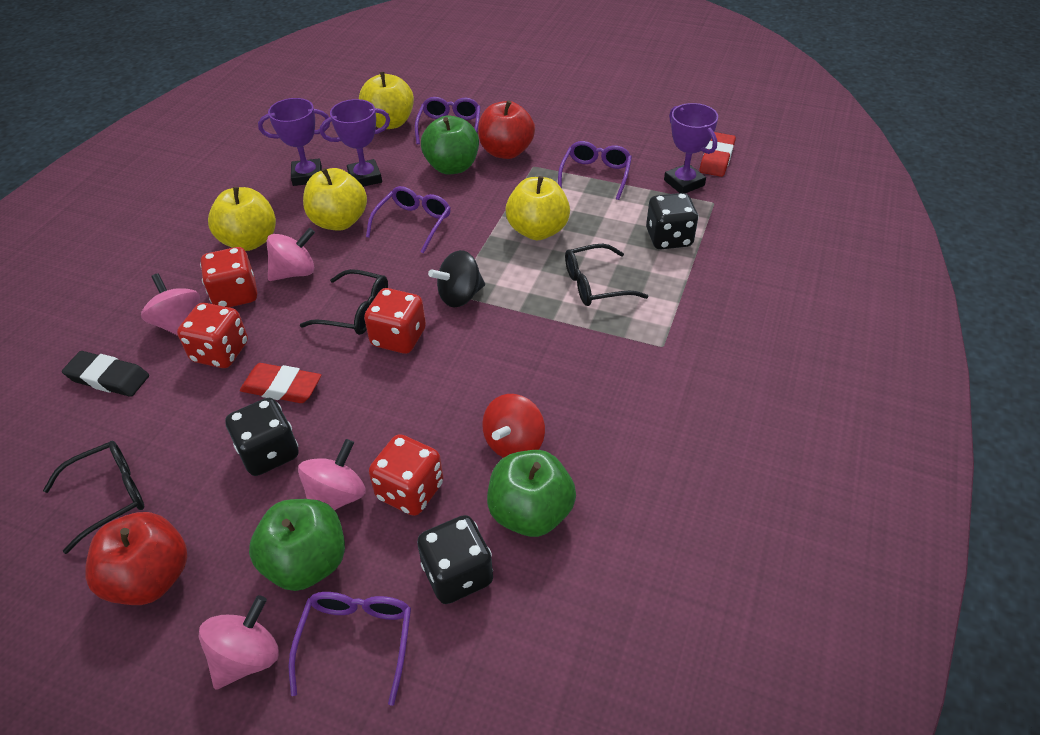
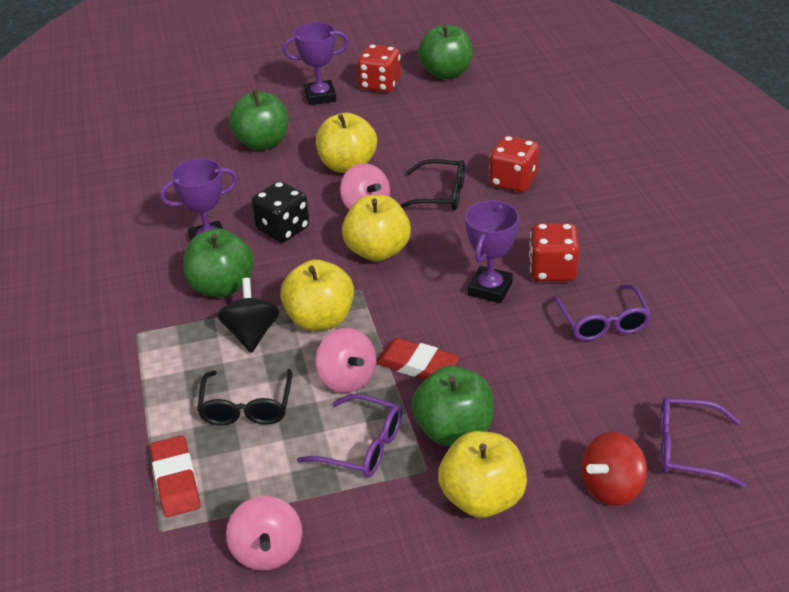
black dice: [225,398,298,476] [417,515,493,604] [646,193,699,249] = 3 -> [252,181,309,242] = 1
black eraser: [62,351,149,397] = 1 -> none = 0
black glasses: [43,441,144,554] [300,269,388,335] [565,244,648,306] = 3 -> [197,369,293,426] [400,159,465,211] = 2
green apple: [249,499,345,591] [421,116,479,175] [487,450,576,537] = 3 -> [183,228,254,297] [229,90,289,150] [411,366,494,447] [418,25,473,79] = 4
pink spinning top: [141,273,200,336] [199,595,279,690] [267,228,315,281] [298,439,366,510] = 4 -> [226,496,302,571] [316,328,376,393] [340,163,390,210] = 3
purple glasses: [289,592,411,706] [366,186,451,254] [415,97,480,144] [558,141,632,200] = 4 -> [297,394,402,478] [552,284,652,341] [660,397,746,488] = 3
red apple: [85,512,188,605] [478,100,535,159] = 2 -> none = 0
red dice: [177,303,248,368] [200,247,257,307] [364,288,426,354] [369,434,443,516] = 4 -> [357,44,401,92] [489,136,539,192] [529,223,579,281] = 3

